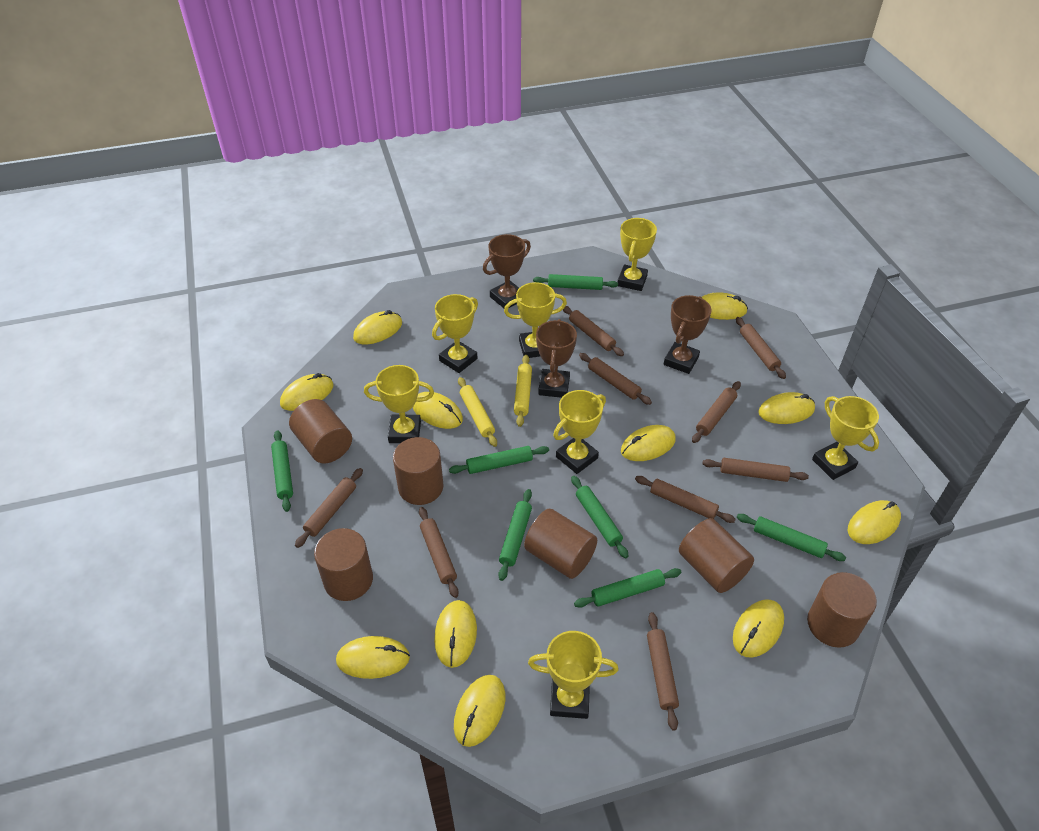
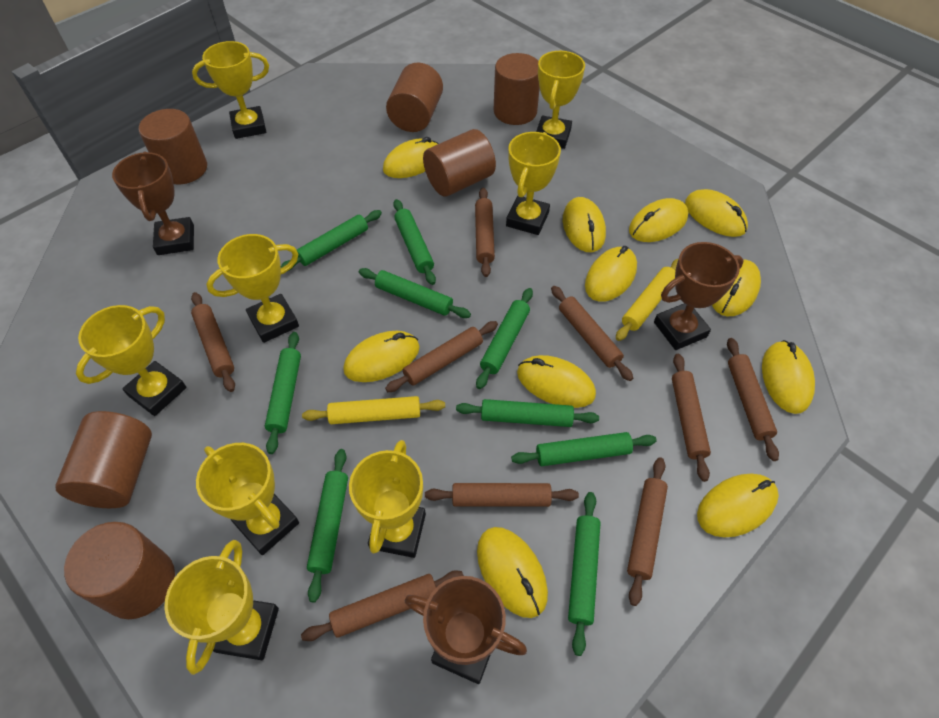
green rolling pin: [271,430,293,512] [449,446,549,474] [498,489,532,581] [533,274,618,290] [571,476,628,558] [574,568,682,608] [736,514,846,561] = 7 -> [265,332,301,454] [281,210,382,271] [307,449,348,602] [359,268,471,318] [393,199,436,285] [456,399,599,427] [476,288,533,389] [511,432,657,466] [568,492,601,656] = 9
yellow trophy: [364,365,434,443] [432,294,478,373] [504,282,567,358] [528,631,619,719] [553,390,606,474] [617,218,657,291] [812,396,879,480] = 7 -> [76,305,186,416] [164,540,279,675] [192,41,269,139] [196,443,299,555] [206,234,299,343] [349,440,426,558] [506,132,561,235] [536,51,585,149] = 8

